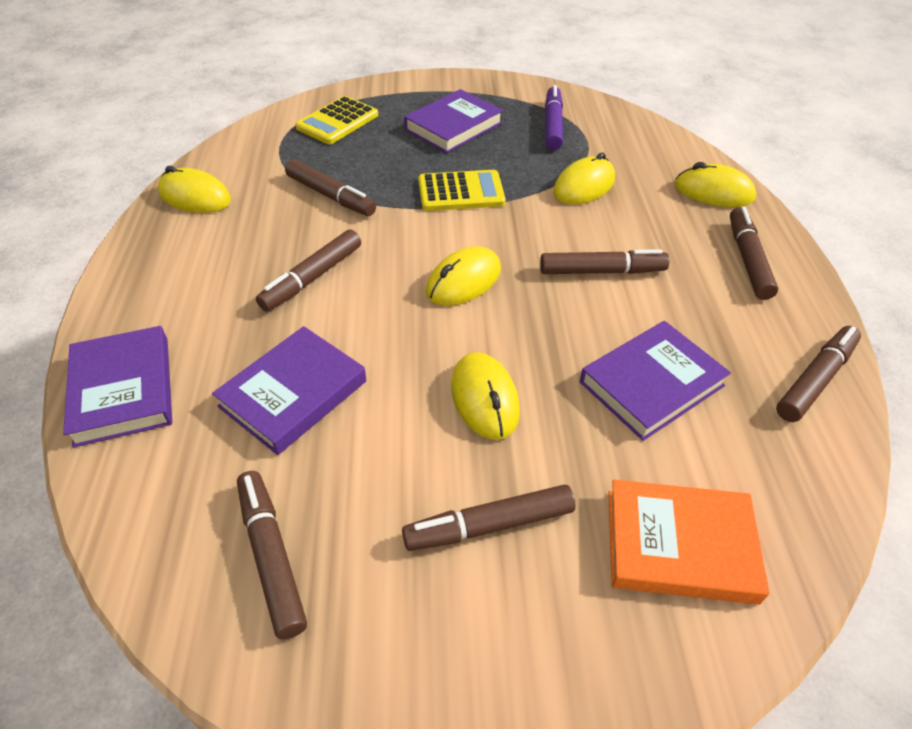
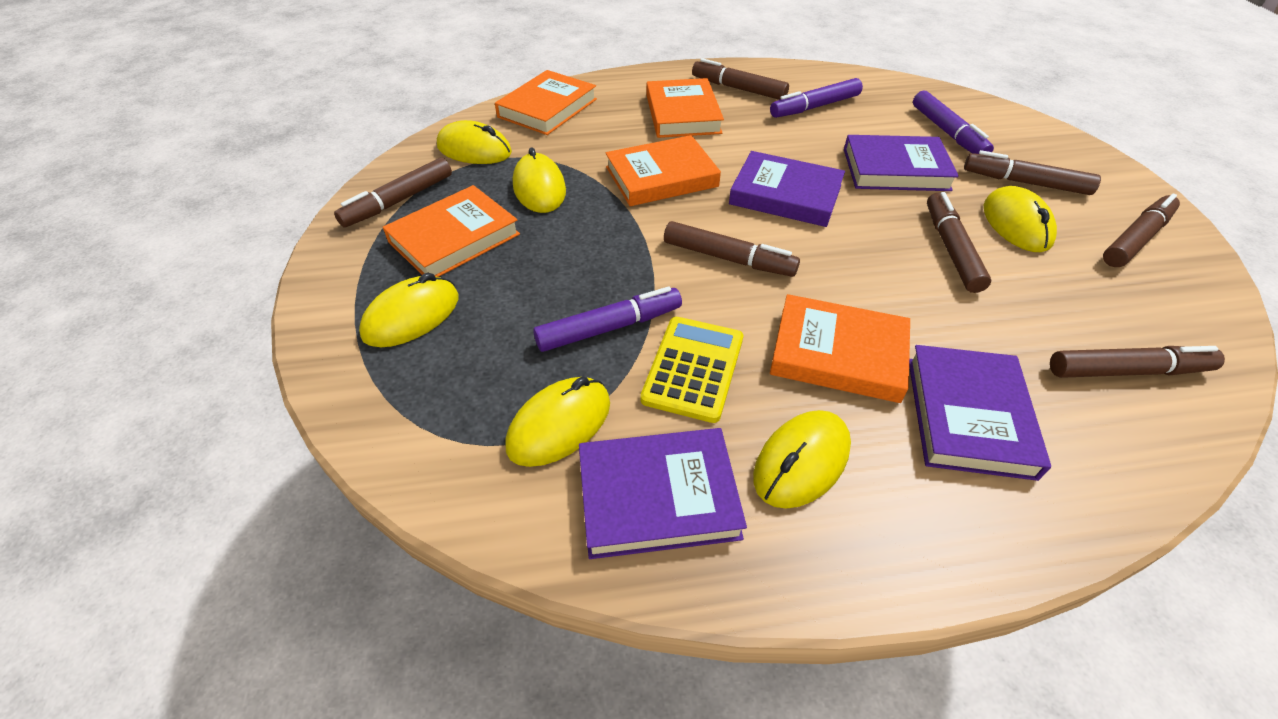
orange book: [608,479,770,605] = 1 -> [383,185,520,277] [495,70,597,135] [605,135,721,206] [646,78,724,138] [770,294,910,403] = 5
purple marker: [545,85,563,150] = 1 -> [533,286,682,352] [770,78,863,118] [913,91,994,154] = 3
yellow calculator: [295,96,378,144] [418,170,506,211] = 2 -> [640,317,743,423] = 1
yellow mouse: [158,166,231,213] [426,246,501,306] [451,352,520,440] [553,153,615,205] [675,162,756,207] = 5 -> [359,273,458,347] [437,120,512,164] [505,377,610,467] [513,147,566,213] [753,410,851,509] [984,186,1057,252] = 6

